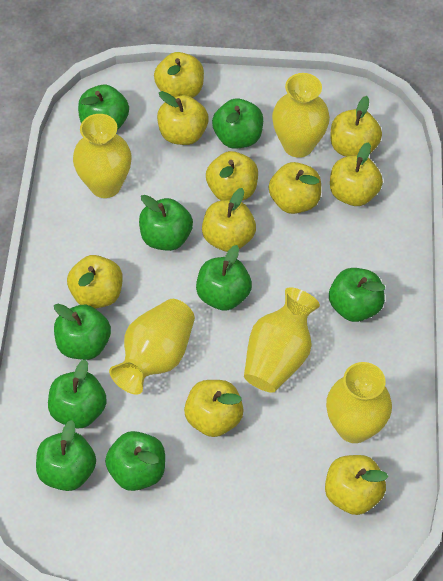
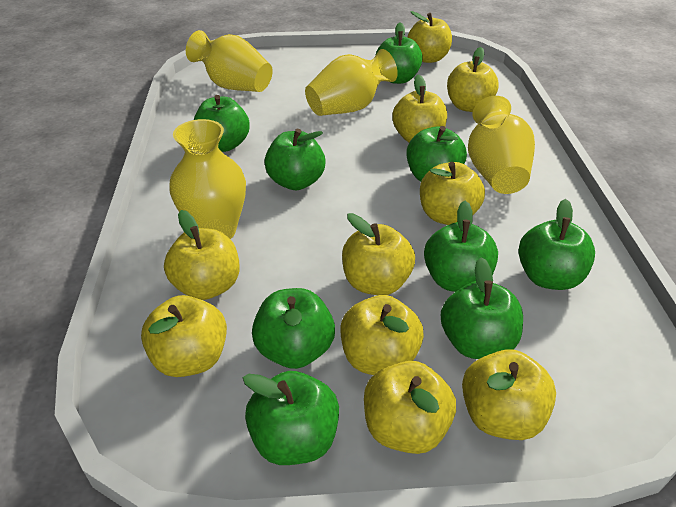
yellow vase: [73,114,132,198] [109,299,195,395] [244,287,320,393] [272,73,330,158] [326,362,392,443] = 5 -> [169,119,246,239] [186,30,273,92] [305,49,398,116] [468,96,535,194] = 4

